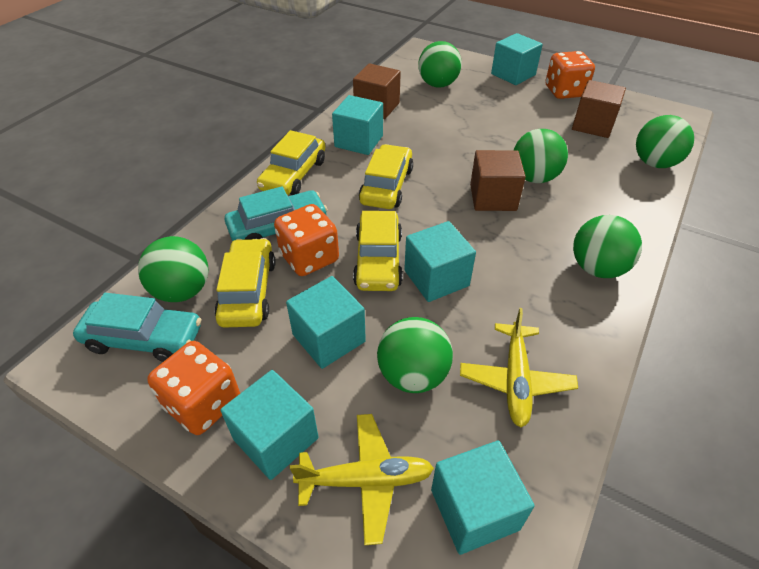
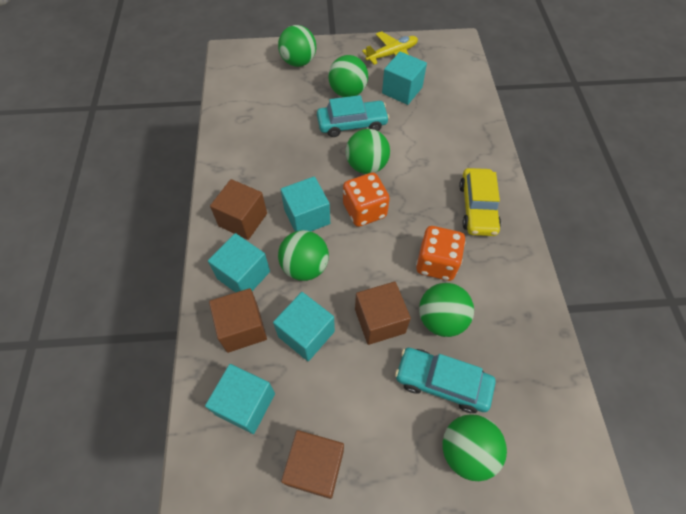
brown cube: [353,63,401,119] [470,150,526,211] [572,80,626,138] = 3 -> [209,288,267,353] [210,179,267,240] [281,430,344,499] [355,282,411,345] = 4
orange dice: [147,341,240,435] [274,204,339,276] [545,51,595,99] = 3 -> [343,173,390,227] [416,226,466,281] = 2
turquoise cube: [220,370,318,480] [286,276,366,369] [332,95,383,155] [404,221,476,302] [431,441,535,555] [491,33,543,85] = 6 -> [205,364,275,434] [208,233,270,293] [273,292,335,361] [280,176,330,232] [382,52,427,105] = 5
yellow car: [215,238,276,328] [257,130,325,195] [353,211,403,291] [359,144,413,209] = 4 -> [459,168,501,236] = 1
yellow plane: [290,414,434,545] [460,308,578,427] = 2 -> [362,31,418,65] = 1

